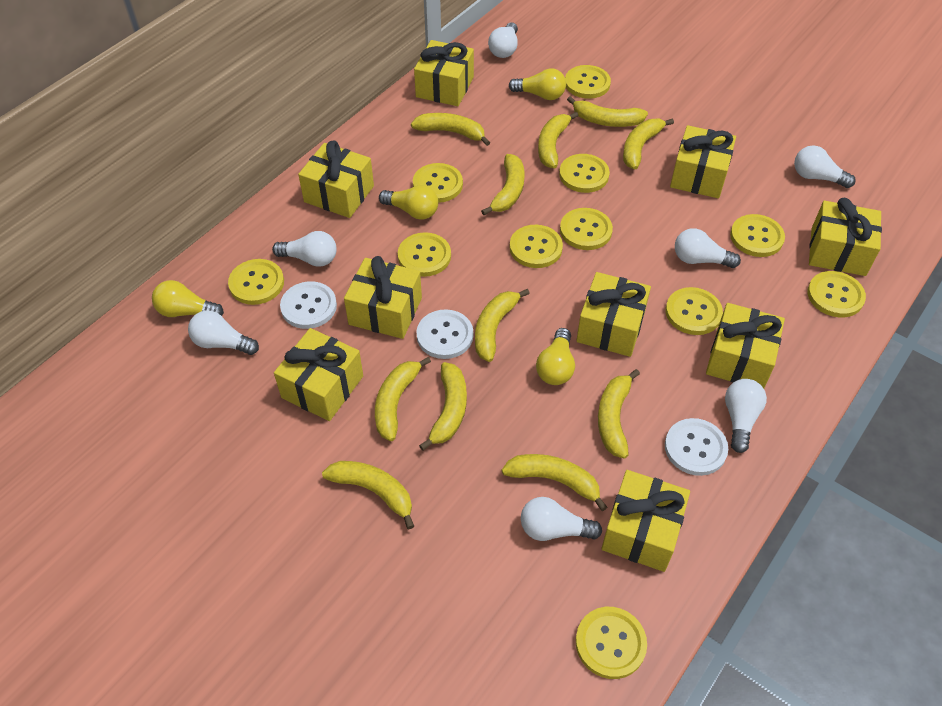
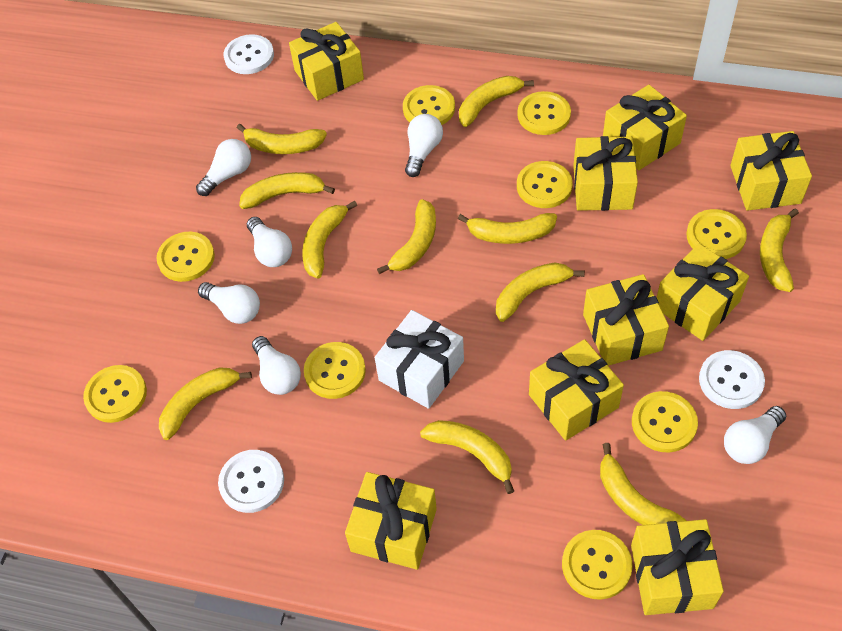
white gift: none = 0 -> [375,310,464,409] = 1
white light bulb: [188,310,259,355] [272,231,337,267] [488,22,518,58] [521,497,602,541] [675,228,741,268] [725,379,767,453] [794,145,856,188] = 7 -> [196,139,251,196] [198,282,260,324] [247,217,292,267] [252,336,301,395] [405,114,443,177] [724,406,786,464] = 6
yellow button: [228,259,284,305] [398,232,451,277] [413,163,463,203] [510,225,563,268] [559,154,610,193] [560,208,613,250] [565,65,611,99] [576,607,647,679] [666,287,723,335] [730,214,785,257] [808,271,866,317] = 11 -> [83,365,147,423] [156,232,215,282] [304,342,366,399] [403,85,455,125] [517,161,573,208] [518,91,571,135] [562,530,632,600] [632,391,698,452] [686,209,747,259] = 9
yellow light bulb: [152,280,224,317] [379,185,438,220] [509,68,566,100] [536,328,575,385] = 4 -> none = 0

